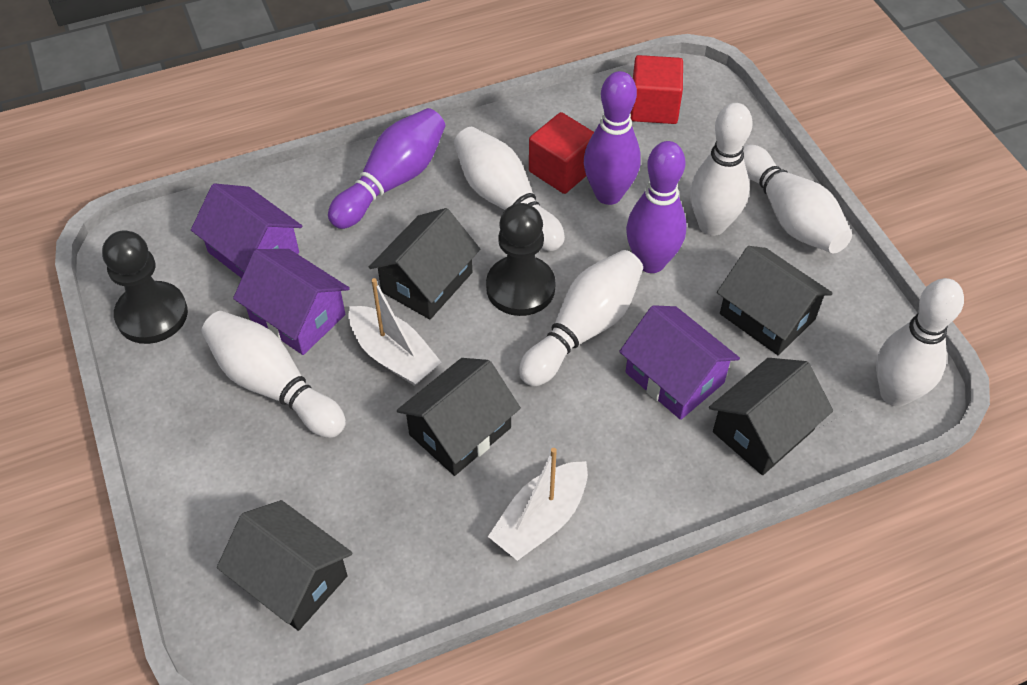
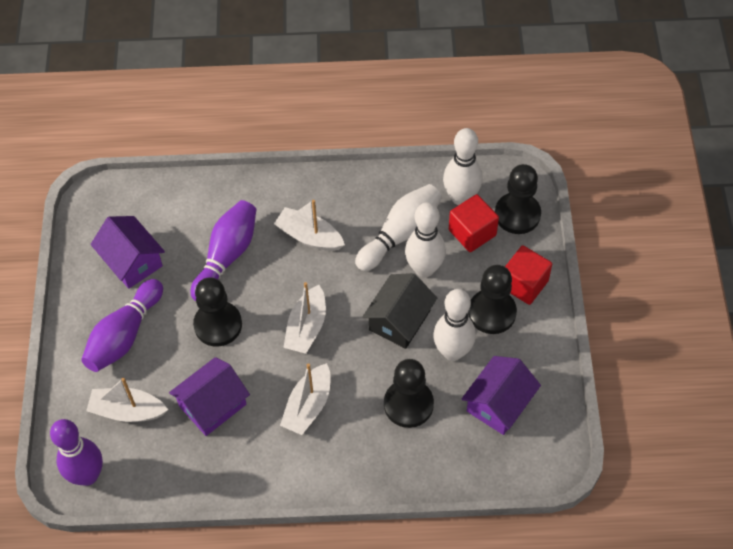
black house: [217,500,352,631] [369,208,480,319] [397,358,521,476] [709,358,833,475] [717,246,833,355] = 5 -> [362,273,437,349] = 1
black pawn: [102,230,188,344] [486,203,556,316] = 2 -> [193,277,242,346] [384,359,434,428] [468,265,517,334] [495,164,541,234] = 4
white boat: [348,278,441,386] [488,448,588,561] = 2 -> [86,378,168,422] [274,200,345,251] [280,363,331,435] [283,282,326,354] = 4
white bowling pin: [202,311,346,438] [454,127,565,251] [519,250,643,386] [690,103,753,236] [743,145,852,253] [876,278,964,407] = 6 -> [355,184,442,271] [405,202,446,278] [433,289,476,361] [443,128,483,205] = 4

